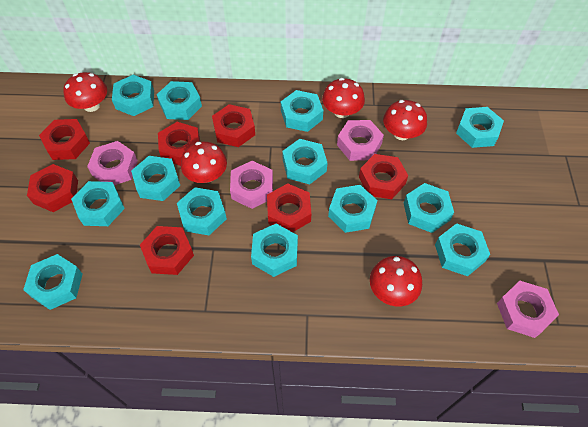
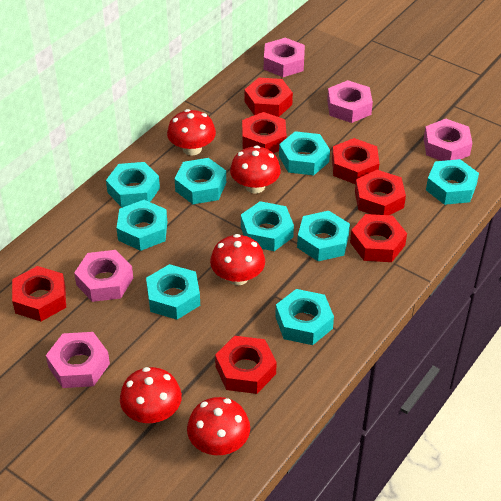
pink nut: [87,141,138,185] [230,161,273,209] [337,120,384,161] [497,281,559,338] = 4 -> [46,332,110,388] [74,250,133,302] [264,38,305,77] [327,80,373,123] [424,119,472,161] = 5
turquoise nut: [23,254,83,310] [71,181,125,226] [112,75,154,116] [131,156,180,201] [157,81,202,120] [177,187,227,235] [251,224,298,277] [281,90,323,132] [282,139,327,184] [328,185,378,233] [404,183,454,233] [435,223,490,276] [456,107,504,148] = 13 -> [106,162,160,207] [117,200,167,251] [146,264,200,320] [175,158,226,204] [241,201,294,251] [275,289,334,345] [279,131,330,175] [297,211,350,261] [426,159,479,205] = 9

